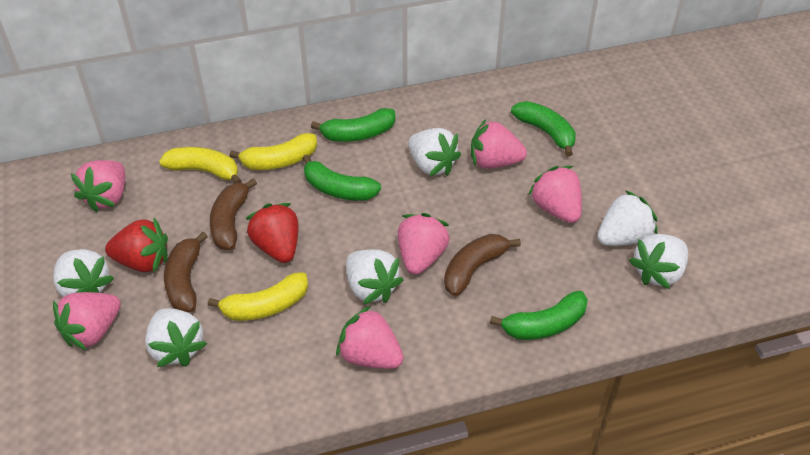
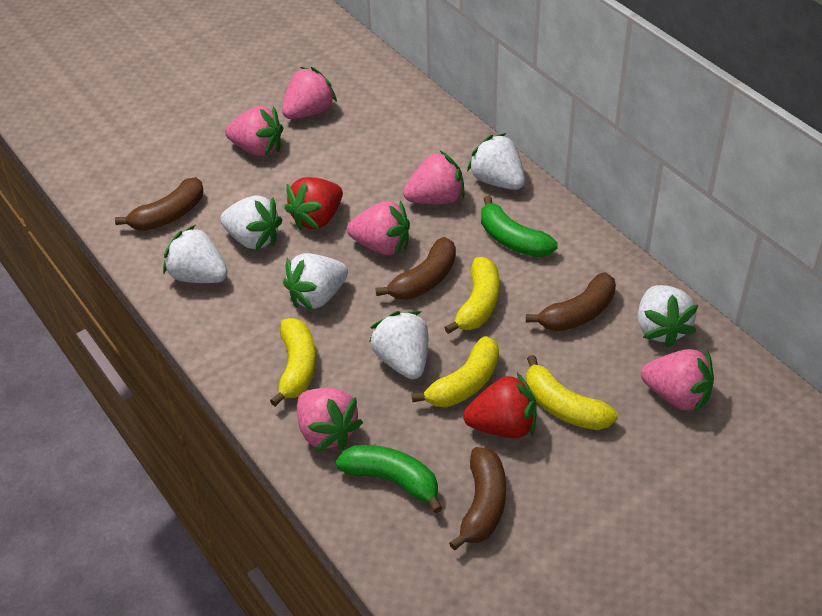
brown banana: [164,232,208,312] [210,178,257,250] [444,234,521,296] = 3 -> [115,177,203,231] [375,237,456,300] [449,447,506,550] [526,272,616,331] = 4
green banana: [302,155,381,201] [311,108,396,142] [490,291,588,340] [511,101,576,156] = 4 -> [335,445,442,513] [481,196,558,257] = 2
yellow banana: [159,147,242,183] [208,272,308,321] [230,133,317,170] = 3 -> [270,318,316,407] [411,336,499,407] [444,257,499,334] [526,355,618,430] = 4

